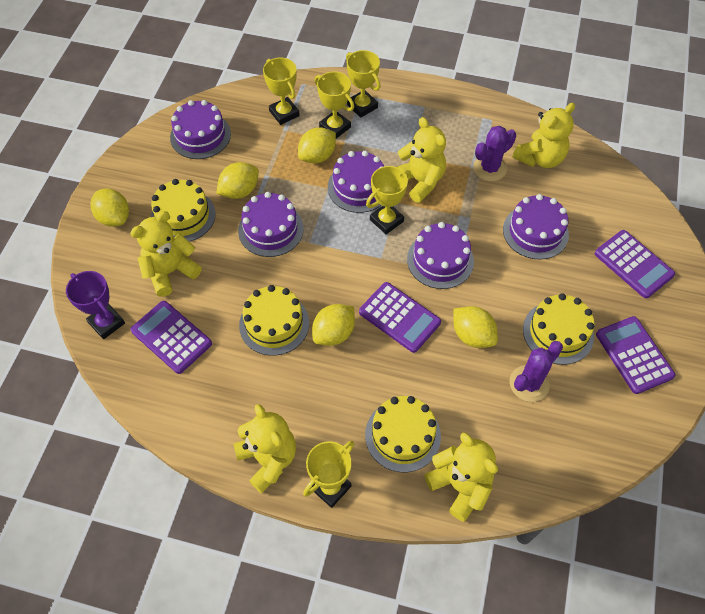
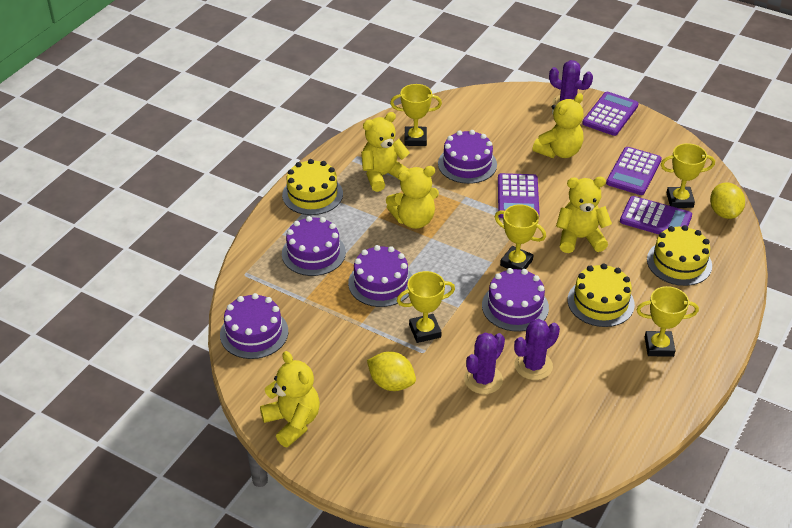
purple cactus: [473,126,516,181] [510,341,563,402] = 2 -> [464,333,505,394] [514,319,560,380] [549,60,593,106] = 3
purple trophy: [66,271,125,339] = 1 -> none = 0
yellow cake: [151,179,216,242] [239,285,309,356] [365,396,441,472] [523,293,595,365] = 4 -> [282,159,343,215] [568,263,635,327] [647,225,712,286] = 3
yellow lemon: [90,189,129,227] [216,162,259,199] [298,127,336,163] [312,304,355,346] [453,306,498,348] = 5 -> [367,352,416,391] [710,182,745,219] = 2

